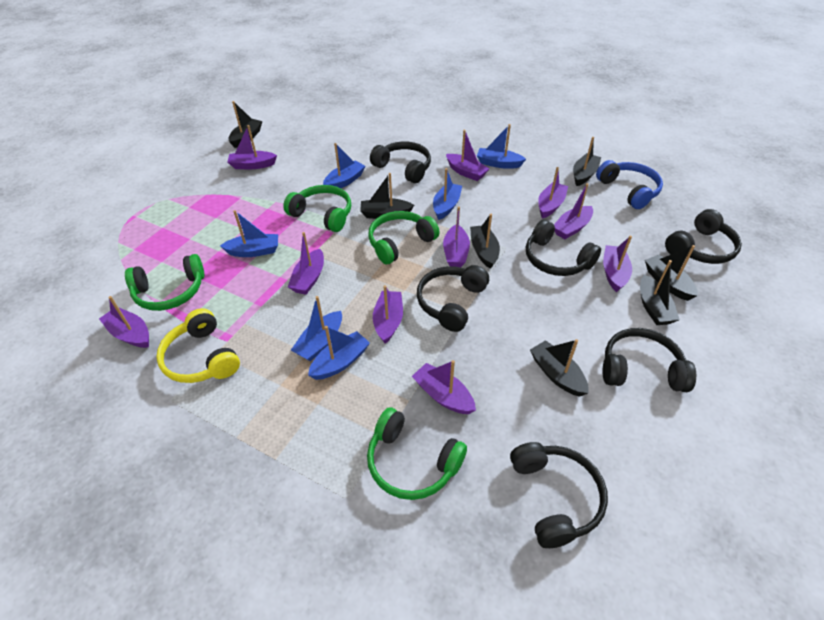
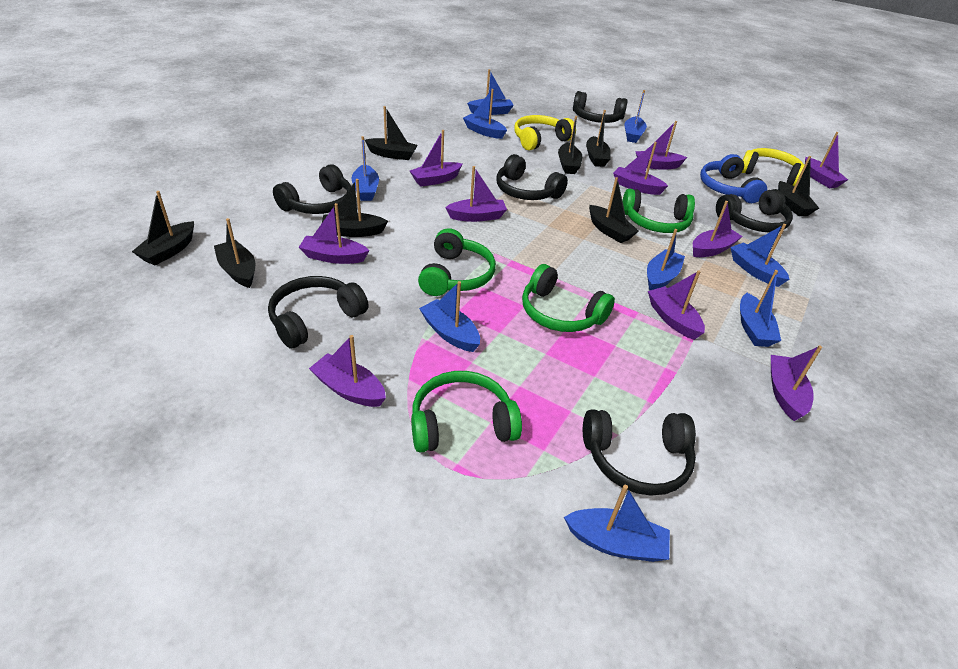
black boat: [228,101,262,148] [360,173,414,219] [470,214,500,269] [530,339,589,397] [573,137,601,186] [640,260,680,325] [645,245,698,301] = 7 -> [132,191,194,266] [214,218,255,288] [322,179,388,237] [365,106,418,160] [558,116,582,174] [586,110,611,167] [589,177,639,243] [778,156,819,216] = 8
blue boat: [220,210,278,257] [291,296,342,361] [308,326,370,380] [323,143,365,188] [433,168,462,220] [477,124,526,169] = 6 -> [352,136,379,201] [419,281,480,352] [463,89,507,139] [467,69,514,115] [564,485,670,562] [625,90,647,143] [647,229,685,290] [730,224,789,287] [740,270,781,347] = 9
yellow headphones: [156,308,240,383] = 1 -> [514,115,576,150] [742,148,805,186] = 2

